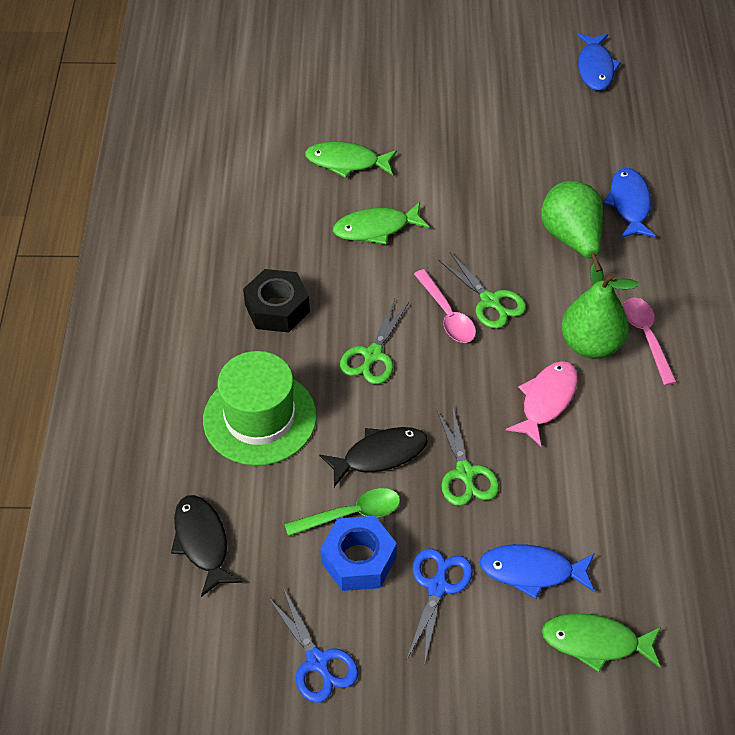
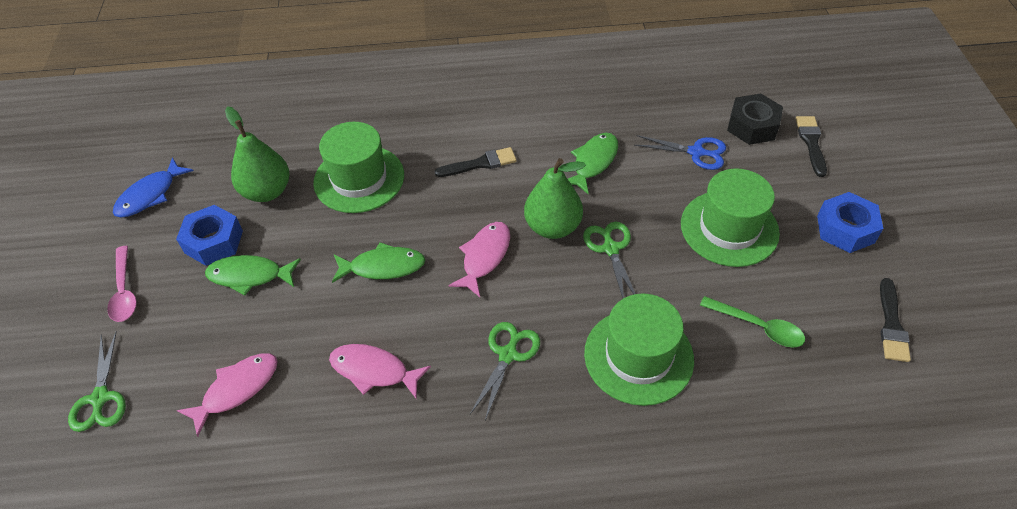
black brush: none = 0 -> [435,147,517,177] [796,116,827,177] [880,278,911,362] = 3
black fish: [171,495,242,597] [320,427,428,487] = 2 -> none = 0
blue fish: [479,544,595,599] [577,33,621,91] [604,168,656,238] = 3 -> [113,157,194,217] = 1
blue nut: [320,516,397,591] = 1 -> [176,205,243,266] [817,192,883,253] = 2
blue scissors: [267,587,358,703] [407,548,473,662] = 2 -> [634,135,726,170] = 1
green hat: [203,351,317,466] = 1 -> [313,122,404,213] [584,293,694,406] [681,168,780,267] = 3
pink fish: [506,361,578,446] = 1 -> [177,353,278,437] [329,344,431,399] [448,222,510,297] = 3
pink spoon: [414,269,476,343] [623,298,677,385] = 2 -> [107,246,137,322] = 1

